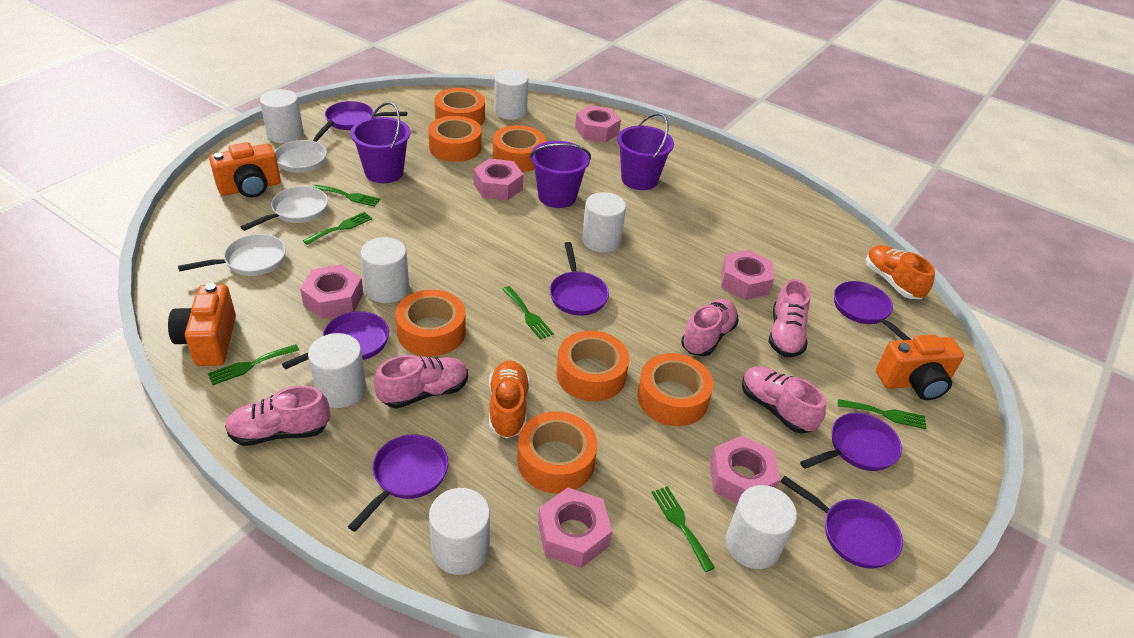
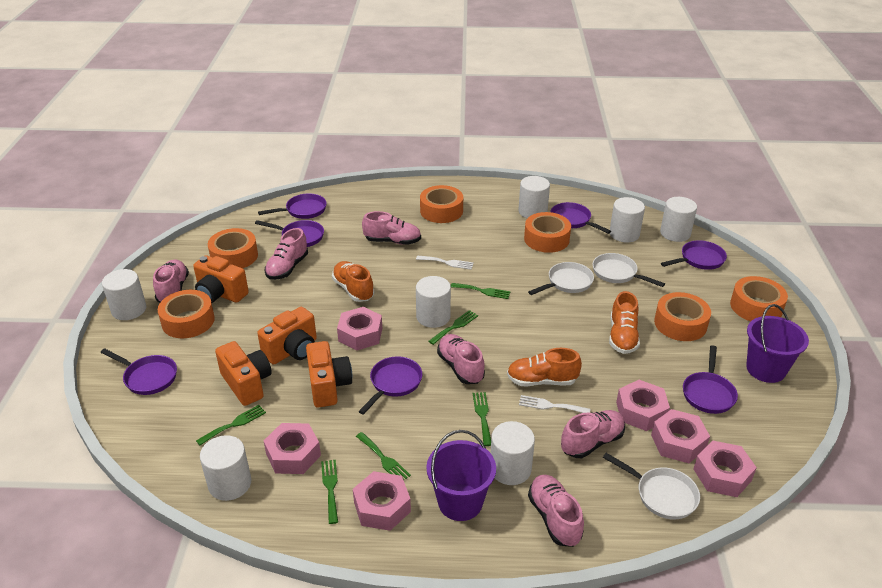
orange camera: [168,283,236,366] [209,142,281,198] [876,334,964,400] = 3 -> [193,255,249,303] [215,341,272,406] [257,307,317,365] [306,341,352,408] = 4
orange shoe: [489,360,530,438] [866,245,935,299] = 2 -> [332,261,375,302] [507,348,582,386] [609,291,640,354] = 3
orange tape: [395,290,466,356] [428,116,482,162] [434,88,485,126] [493,125,546,172] [517,411,598,493] [556,331,629,401] [637,353,714,426] = 7 -> [158,290,215,338] [208,228,258,268] [420,185,463,223] [524,212,571,253] [654,292,711,341] [730,276,788,321] = 6
pink shoe: [225,385,330,446] [374,355,468,409] [681,299,739,356] [742,366,826,434] [769,279,810,357] = 5 -> [153,259,189,302] [265,228,308,280] [362,211,421,245] [437,334,485,384] [528,475,584,547] [561,410,625,458] = 6
purple bucket: [350,102,410,183] [530,141,591,208] [617,113,674,190] = 3 -> [426,430,496,521] [746,304,809,383] = 2
white fork: none = 0 -> [416,255,474,270] [519,395,591,413] = 2

